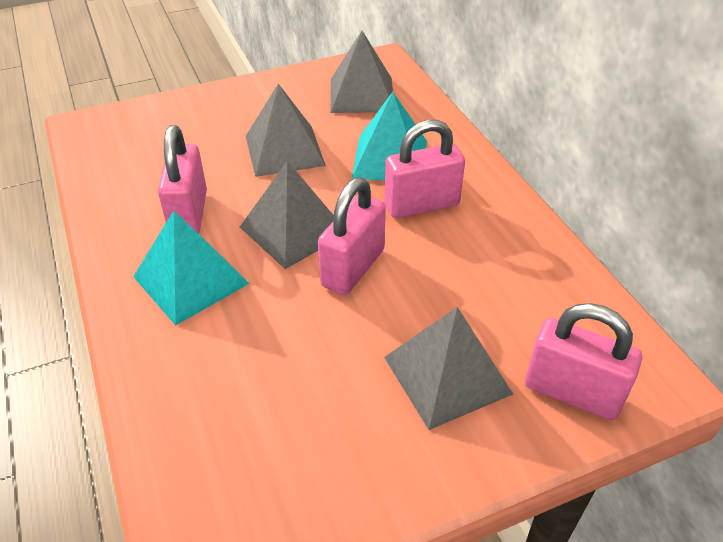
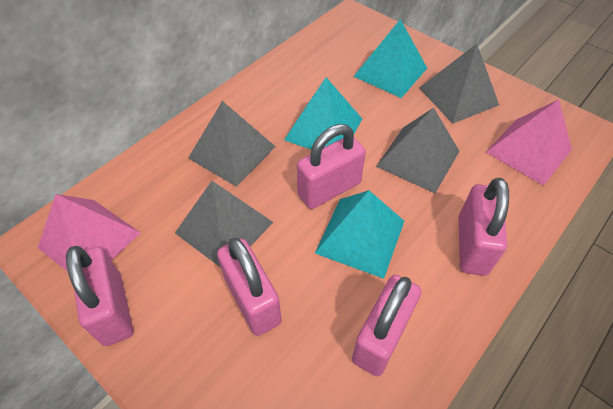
pink padlock: [158,125,207,234] [318,177,386,295] [384,120,465,218] [525,303,642,420] = 4 -> [66,246,133,346] [217,238,282,336] [297,124,366,209] [352,275,421,376] [459,178,509,276] = 5
pink pyramid: none = 0 -> [38,194,141,272] [486,99,572,186] = 2
turquoise pyramid: [133,211,249,326] [352,92,427,181] = 2 -> [284,77,362,149] [315,190,404,279] [353,19,427,98] = 3

